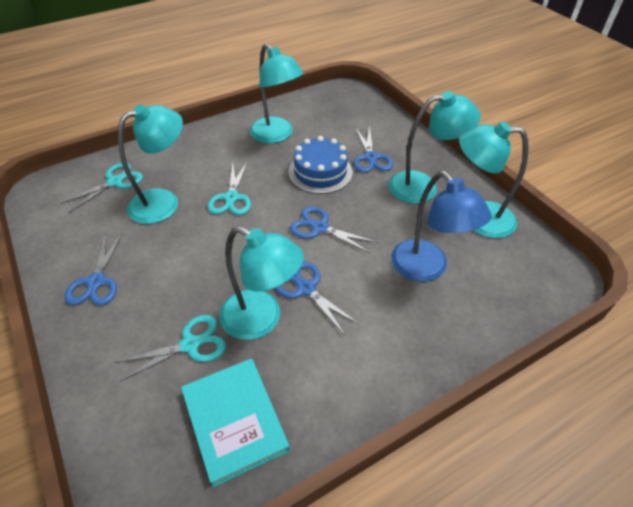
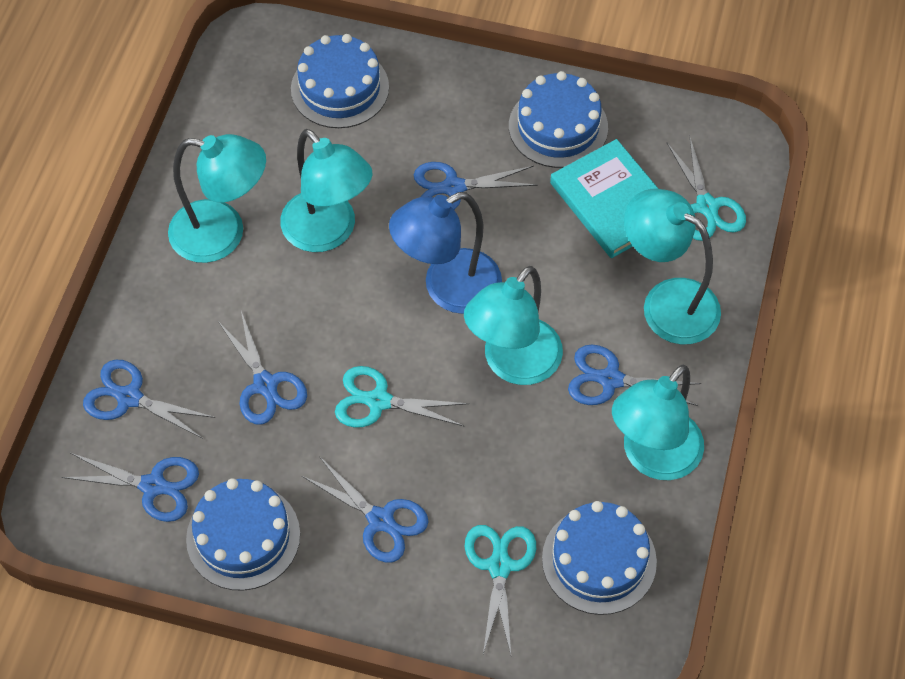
blue cake: [289,136,353,194] = 1 -> [186,478,300,591] [291,34,389,128] [509,71,608,168] [542,501,657,615] = 4
blue scissors: [64,233,123,305] [275,261,359,335] [290,206,378,253] [354,126,393,173] = 4 -> [61,453,199,522] [83,360,215,439] [218,311,307,425] [302,456,429,563] [414,162,538,210] [568,345,701,406] = 6

